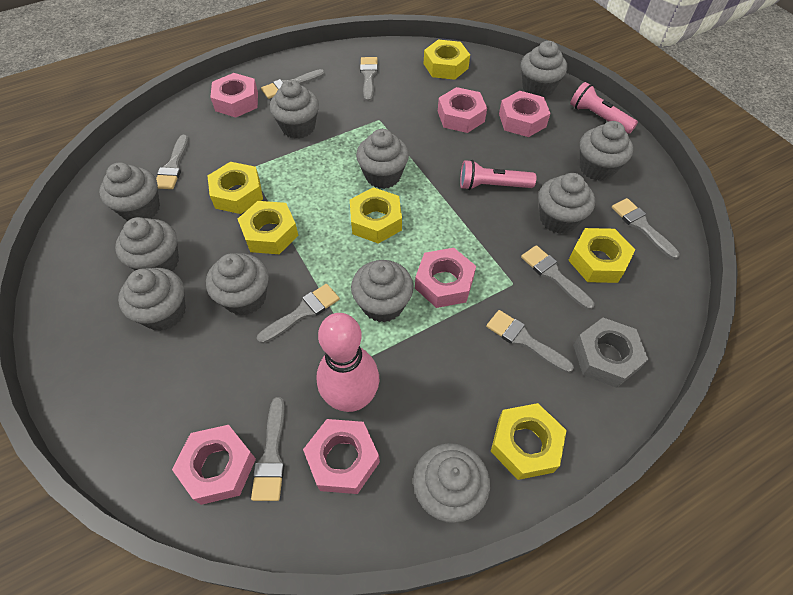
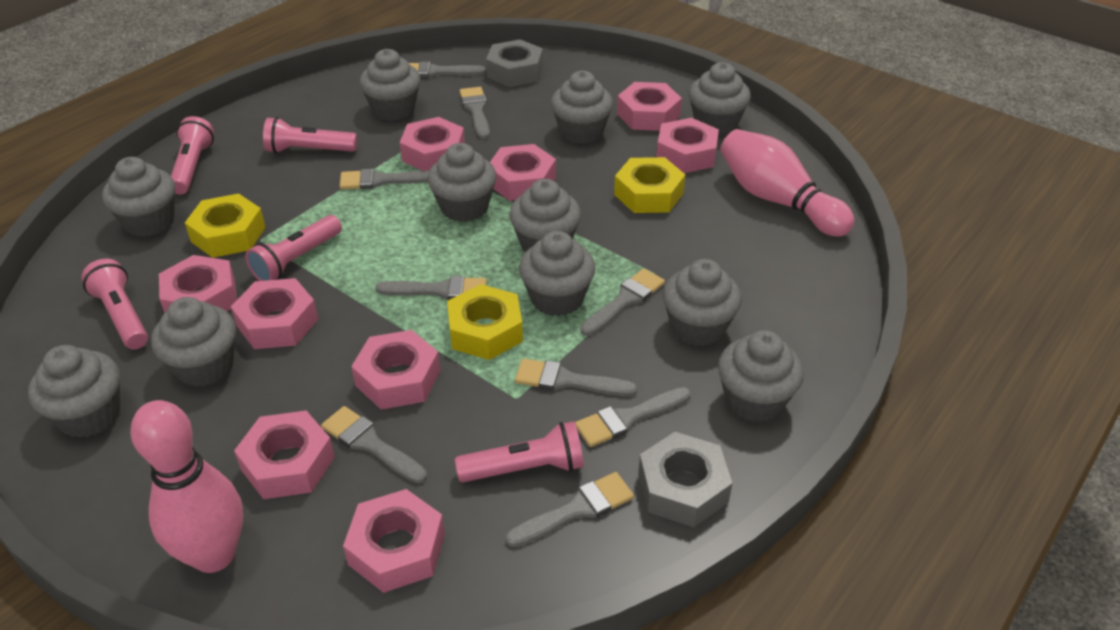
grey brush: [156,135,189,189] [251,397,285,501] [257,284,340,344] [261,69,325,99] [360,57,378,101] [486,310,574,373] [521,245,594,310] [612,198,680,259] = 8 -> [321,406,427,484] [340,169,429,189] [376,276,487,300] [409,62,486,78] [460,87,490,139] [505,472,634,547] [515,358,637,396] [575,387,691,447] [580,268,665,336] = 9
grey nut: [573,318,648,388] = 1 -> [486,39,543,87] [638,432,733,527] = 2
pink bowling pin: [317,313,379,412] = 1 -> [130,400,243,573] [720,129,855,237] = 2
pink flashlight: [460,160,536,190] [570,82,638,134] = 2 -> [81,259,148,349] [171,116,214,195] [245,215,342,281] [263,117,357,153] [455,421,584,482] = 5
pink nut: [172,425,256,505] [210,73,258,118] [303,419,380,494] [415,248,476,308] [438,87,487,133] [499,91,550,137] = 6 -> [159,255,237,313] [231,278,318,349] [234,411,335,499] [343,489,445,593] [351,330,440,410] [400,117,465,171] [490,144,556,201] [617,82,682,131] [656,118,719,173] = 9
yellow nut: [208,162,263,214] [238,201,299,254] [350,187,402,244] [424,40,470,80] [491,403,567,480] [568,228,635,283] = 6 -> [185,193,266,258] [447,284,523,360] [614,157,685,213] = 3

